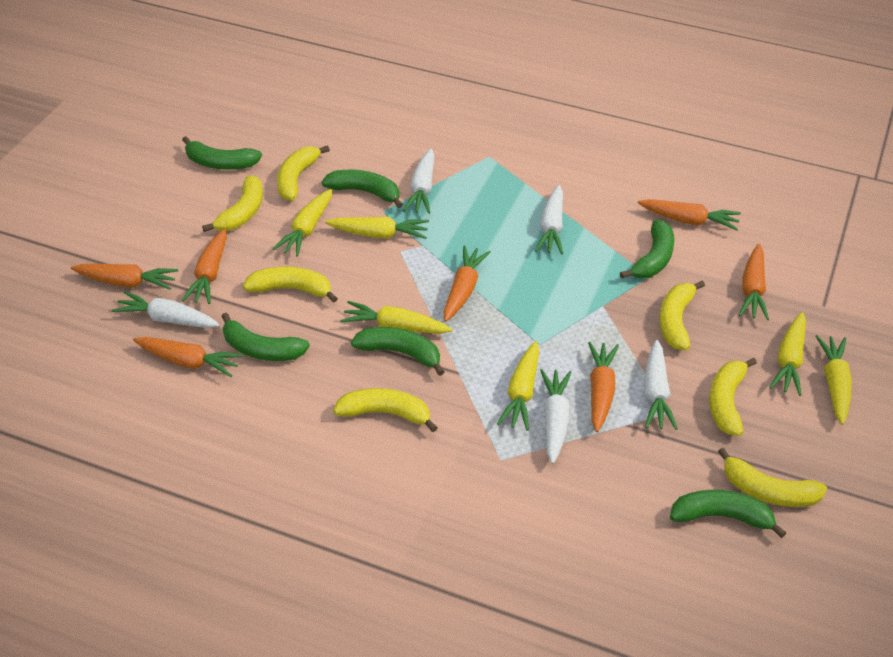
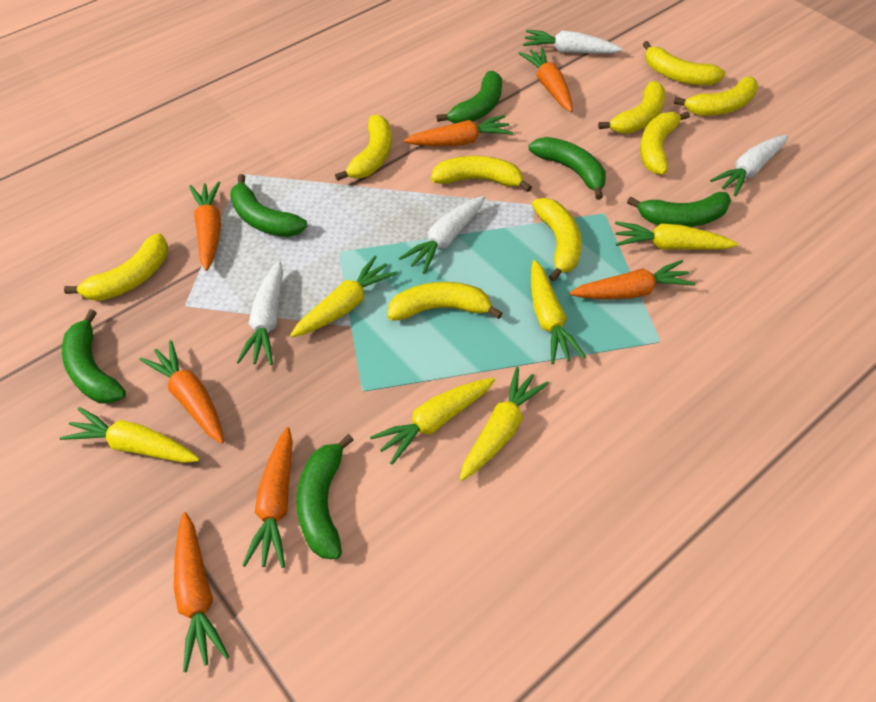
white carrot: [111,291,220,328] [403,149,435,214] [535,185,563,254] [540,369,572,464] [644,340,678,430] = 5 -> [237,261,283,365] [399,196,485,274] [523,30,623,54] [710,135,788,196] = 4
yellow banana: [202,175,263,232] [243,266,338,303] [277,145,330,201] [333,388,438,432] [659,281,705,350] [709,358,757,436] [718,448,827,507] = 7 -> [64,233,168,301] [335,115,392,181] [387,282,503,321] [431,156,532,192] [532,198,582,281] [598,81,665,134] [640,111,690,175] [643,41,726,85] [674,77,758,116] = 9

